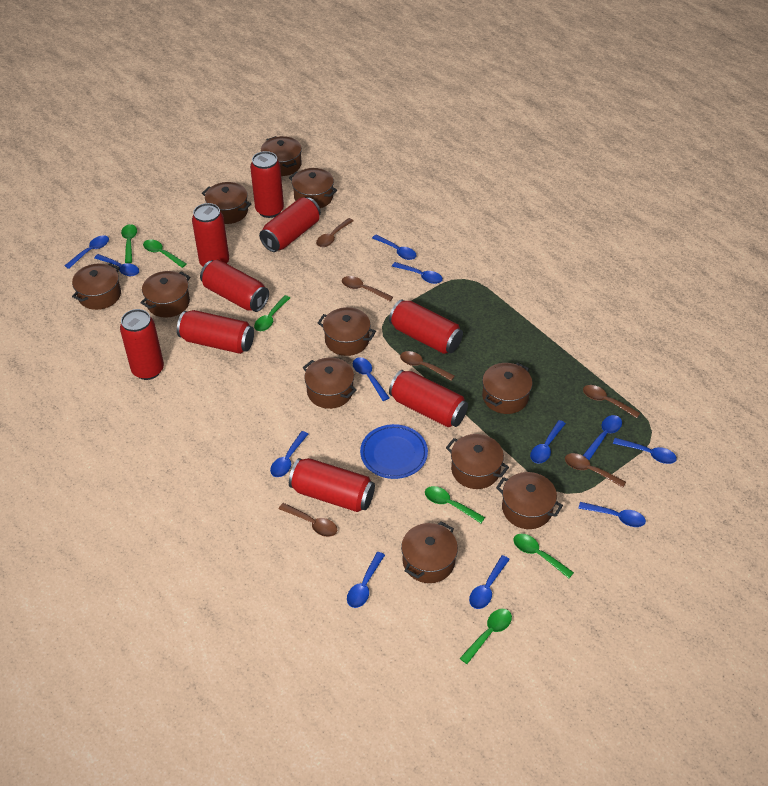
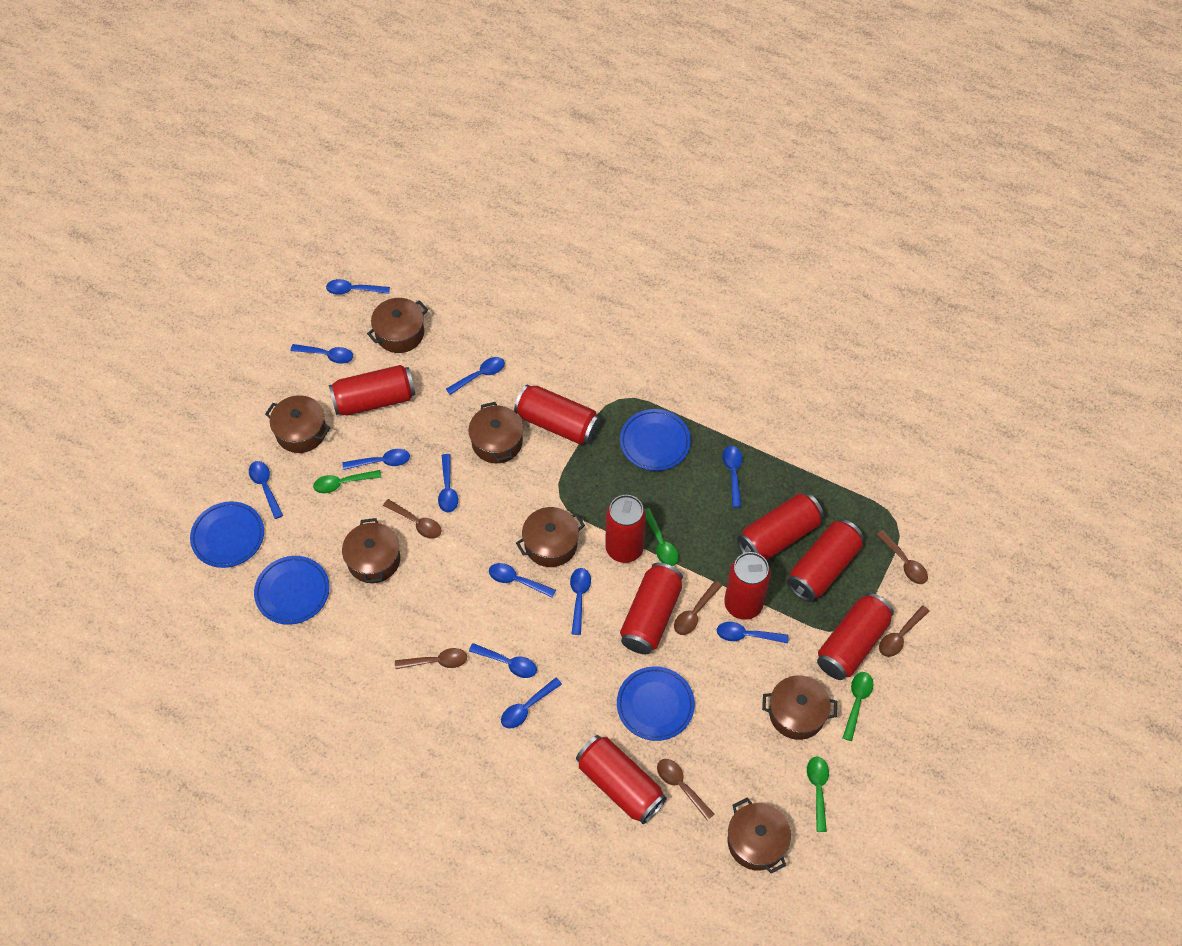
blue plate: [360,424,428,479] = 1 -> [190,501,264,568] [254,556,330,625] [617,666,695,741] [620,409,691,471] = 4
brown pot: [72,263,121,310] [140,271,190,318] [202,182,251,224] [261,136,302,176] [289,168,337,208] [303,358,357,409] [318,307,376,356] [401,521,458,583] [446,434,509,489] [482,362,532,414] [496,472,563,529] = 11 -> [265,395,331,453] [342,518,400,583] [367,298,428,353] [468,402,523,463] [516,507,585,567] [728,798,791,874] [762,675,837,740] = 7
green spoon: [121,224,137,263] [143,240,187,268] [254,295,290,331] [425,486,485,523] [460,609,512,664] [514,534,574,578] = 6 -> [313,470,382,493] [645,508,678,566] [807,756,829,832] [843,672,873,741] = 4

